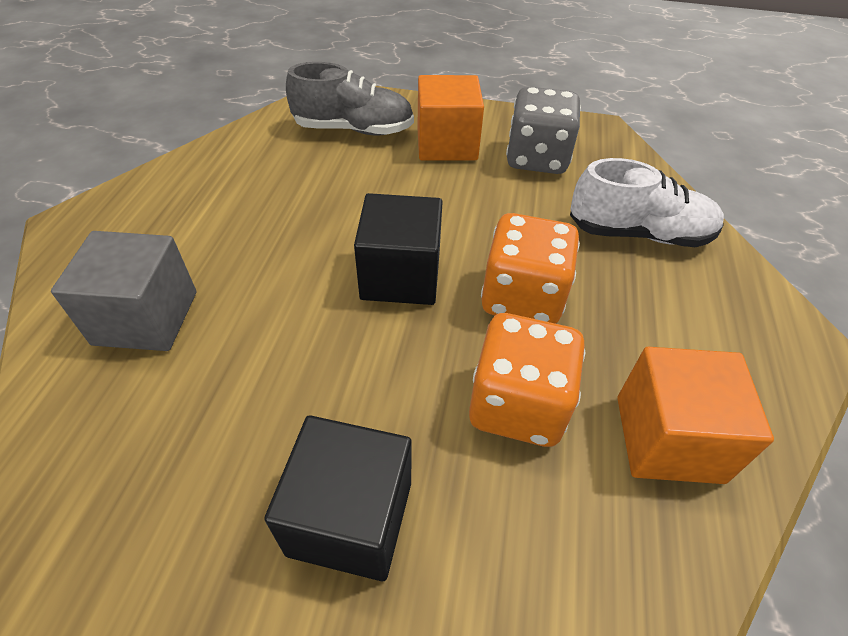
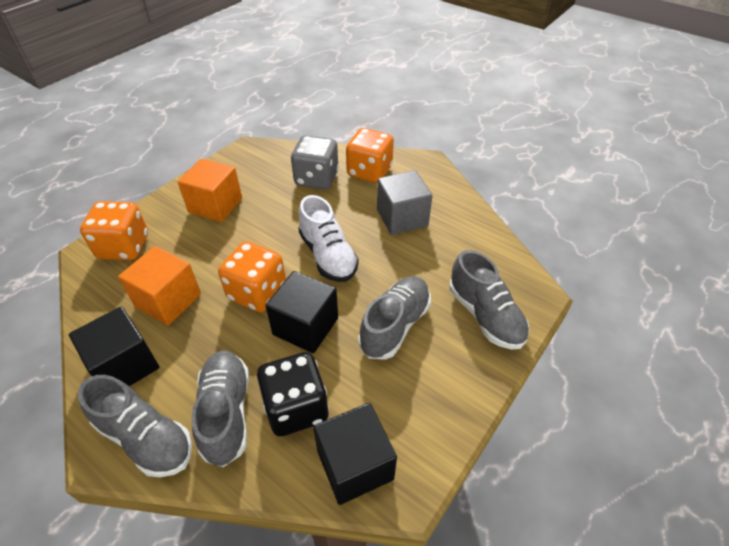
black cube: [264,415,412,581] [354,193,442,305] = 2 -> [69,306,159,386] [265,271,338,353] [313,403,397,505] = 3
black dice: none = 0 -> [257,352,329,436] = 1
grey shoe: [286,62,414,135] = 1 -> [78,375,192,477] [191,350,249,467] [358,276,431,360] [449,250,529,349] = 4
orange dice: [469,313,585,447] [481,213,580,324] = 2 -> [80,201,148,260] [218,241,286,312] [346,128,394,183] = 3

